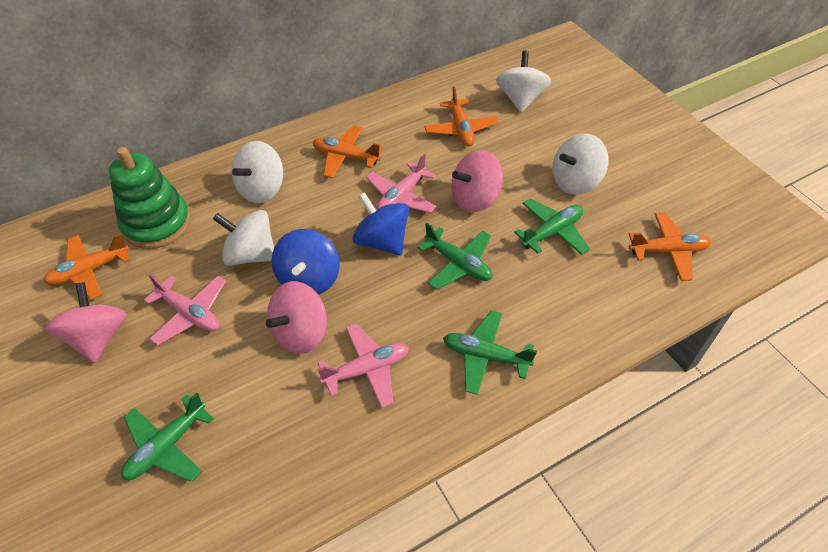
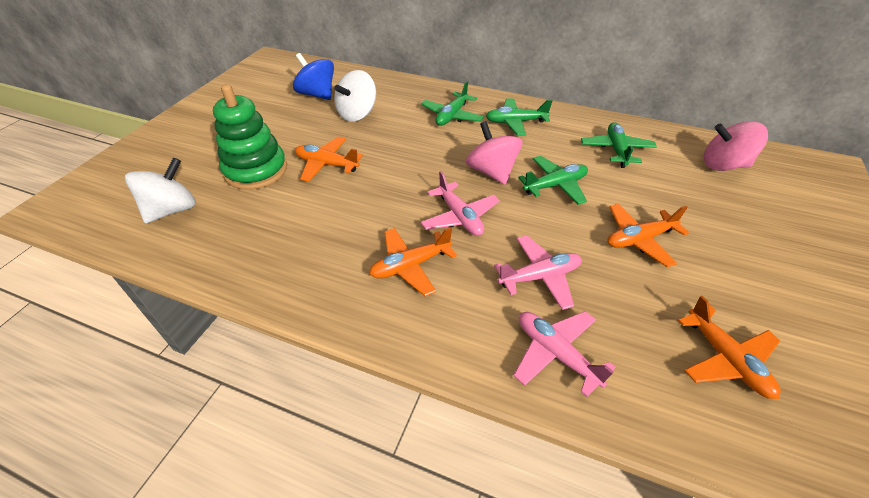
blue spinning top: [272,229,340,295] [352,192,409,256] = 2 -> [293,53,334,100] = 1
pink spinning top: [45,282,127,363] [266,281,327,354] [451,150,503,212] = 3 -> [466,121,522,185] [704,121,768,171] = 2
white spinning top: [213,210,274,266] [232,141,283,203] [496,51,551,112] [552,134,609,195] = 4 -> [125,158,196,223] [334,70,376,122] = 2

